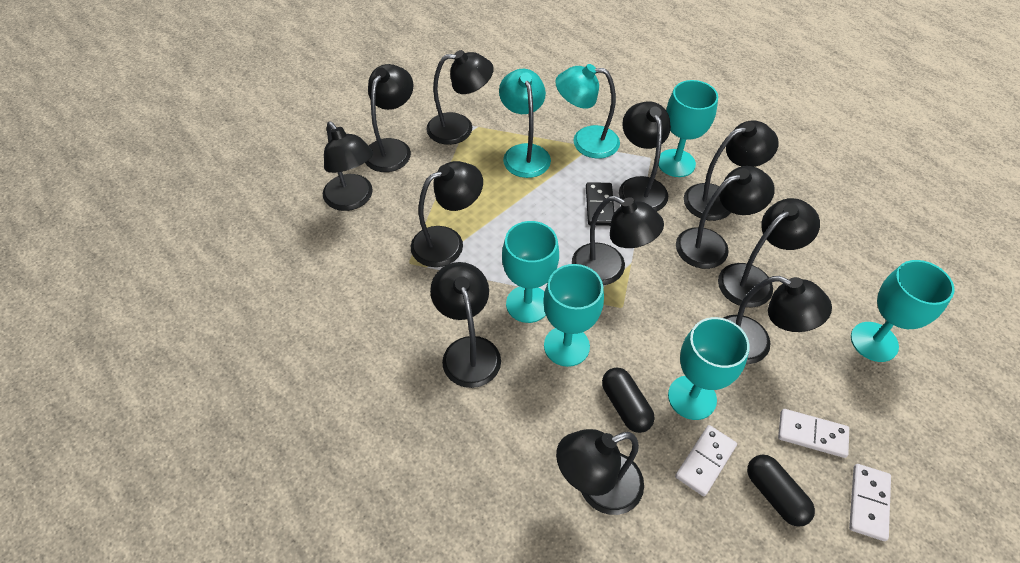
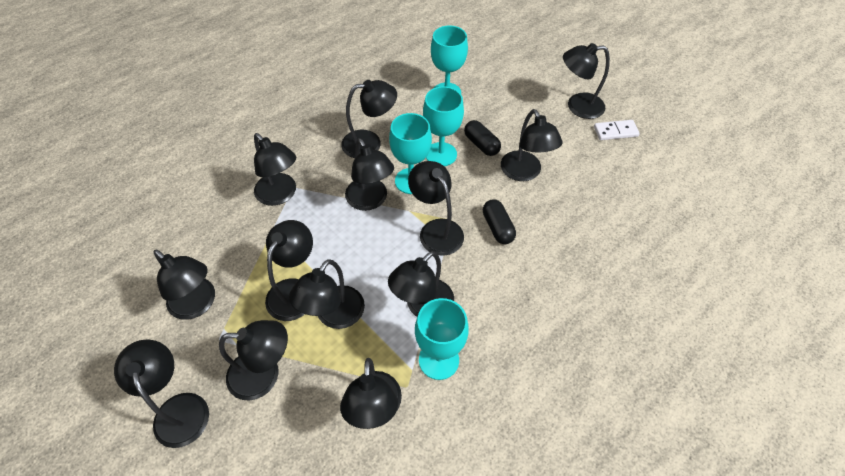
black domino: [586,182,614,226] = 1 -> none = 0
black lamp: [323,122,373,211] [365,64,413,172] [411,161,483,267] [426,50,494,145] [430,262,501,388] [556,429,644,515] [572,196,664,285] [619,101,671,211] [676,166,775,269] [684,120,779,221] [718,198,820,307] [723,276,832,364] = 12 -> [114,339,209,448] [154,250,215,320] [219,320,288,401] [254,133,296,206] [265,220,313,321] [289,259,365,329] [340,358,402,429] [341,80,397,158] [345,138,394,211] [388,251,454,316] [408,161,464,256] [501,109,563,181] [563,43,610,119] = 13
turquoise goblet: [502,221,559,323] [543,264,604,367] [658,80,718,177] [668,317,750,420] [851,260,954,362] = 5 -> [389,113,432,194] [415,298,469,380] [423,86,464,166] [431,26,468,94] = 4
turquoise lamp: [499,69,551,178] [555,64,620,159] = 2 -> none = 0
white domino: [675,425,737,497] [778,409,849,458] [849,464,891,541] = 3 -> [594,120,640,140] = 1

